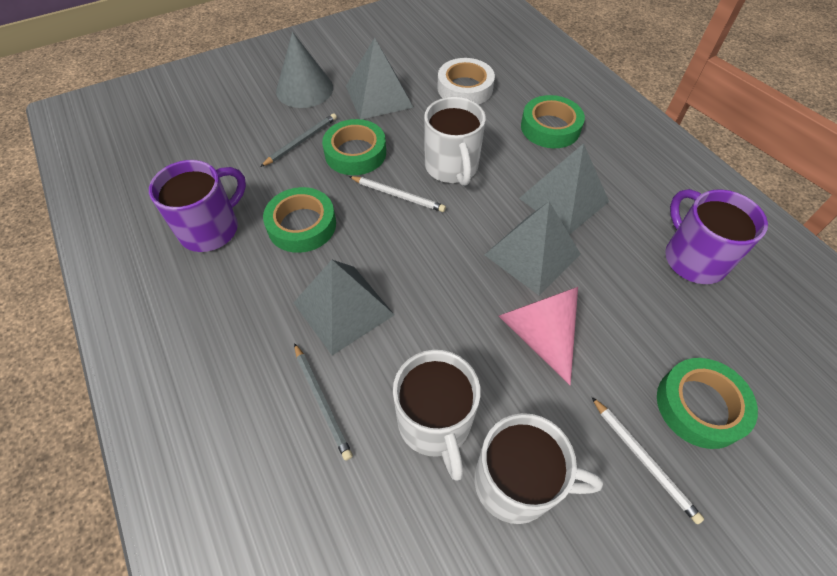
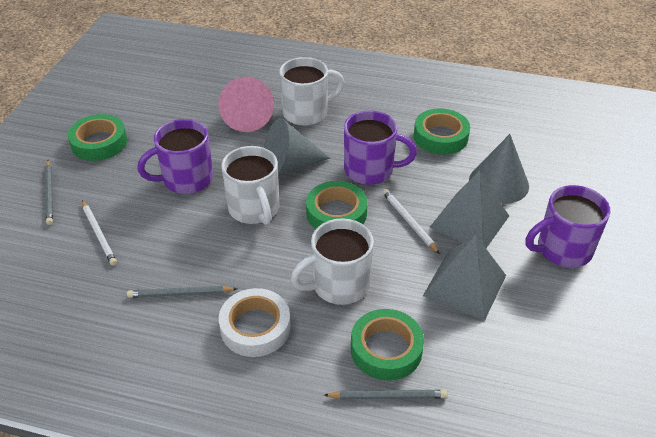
grey cone: [276,32,333,108] = 1 -> [264,118,330,175] [469,134,529,204] = 2
grey pencil: [260,113,337,167] [294,343,353,461] = 2 -> [45,160,53,225] [127,286,237,298] [324,390,447,399] = 3
grey pyramid: [294,260,394,355] [346,37,414,119] [485,201,581,295] [519,143,609,235] = 4 -> [423,235,506,321] [430,171,509,248] = 2
purple mug: [149,160,246,252] [665,189,768,284] = 2 -> [137,119,213,194] [344,110,417,185] [526,185,610,268] = 3

